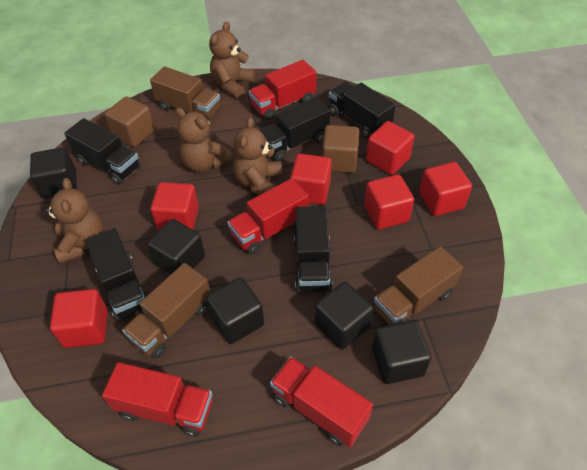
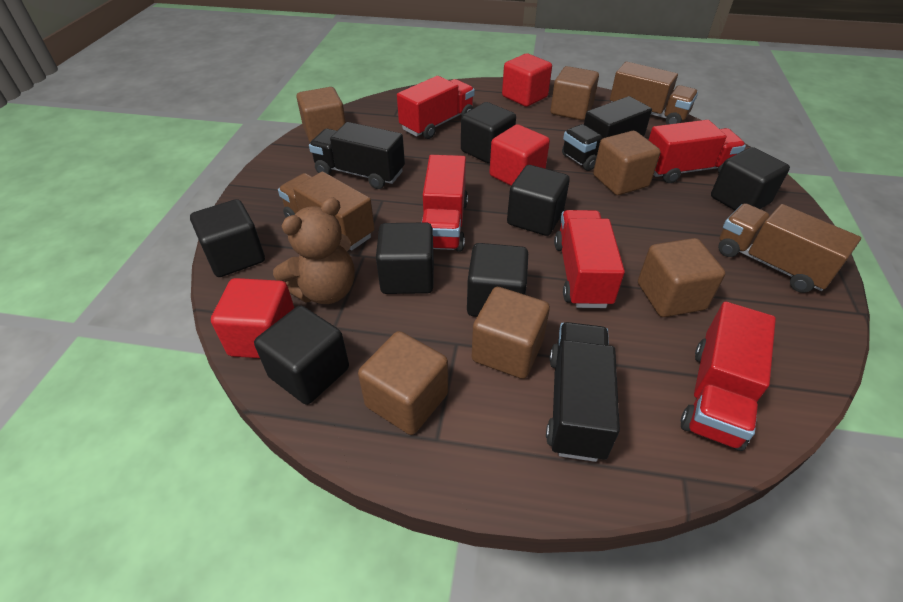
black cube: [30,147,77,199] [147,219,205,275] [206,277,264,344] [315,282,374,350] [372,320,431,384] = 5 -> [190,199,265,277] [254,306,349,405] [376,222,434,294] [461,102,516,164] [467,243,528,317] [507,165,570,236] [711,147,790,210] = 7
black truck: [64,118,141,184] [86,228,148,321] [260,97,330,161] [294,206,333,292] [329,81,396,138] = 5 -> [309,122,405,189] [546,322,620,462] [562,96,652,171] = 3
brown cube: [105,97,155,147] [322,125,359,173] = 2 -> [297,87,346,143] [358,331,448,435] [472,287,550,379] [550,66,599,120] [593,131,661,195] [638,238,725,317] = 6
brown teddy bear: [45,178,103,264] [175,108,233,172] [209,22,255,98] [233,117,282,195] = 4 -> [273,197,355,304] = 1
red cube: [50,289,108,348] [151,182,199,231] [290,154,332,205] [364,174,414,229] [366,121,414,175] [419,162,472,216] = 6 -> [211,278,294,358] [490,124,550,186] [502,53,552,107] = 3
red truck: [102,362,213,437] [227,178,309,254] [249,60,317,120] [270,357,373,447] = 4 -> [397,76,475,139] [422,155,468,252] [554,210,625,308] [649,120,746,183] [681,301,776,451] = 5

